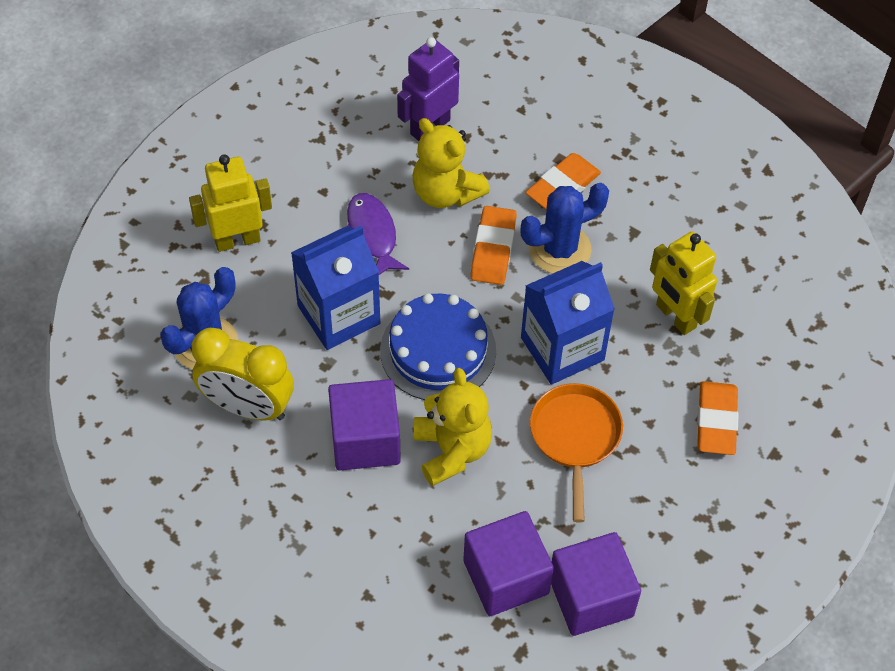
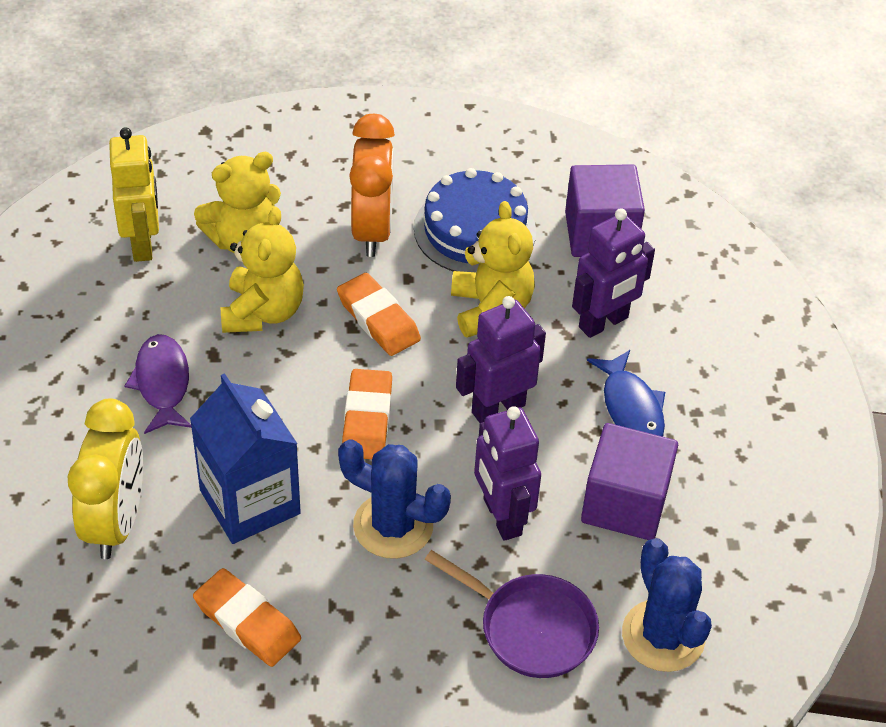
blue carton: [291,226,380,350] [521,261,615,385] = 2 -> [190,373,301,544] = 1
blue fish: none = 0 -> [587,350,665,437] = 1
orange clock: none = 0 -> [349,114,395,257] = 1
orange pan: [530,383,623,522] = 1 -> none = 0
purple cube: [328,379,401,471] [463,511,554,616] [551,532,641,636] = 3 -> [565,164,645,257] [581,423,678,540] = 2
purple pan: none = 0 -> [425,550,599,678] = 1
purple robot: [397,37,459,141] = 1 -> [456,296,546,423] [474,406,541,541] [572,208,655,338] = 3
yellow robot: [189,154,272,252] [650,231,717,335] = 2 -> [109,127,159,262] = 1
yellow teddy bear: [413,118,490,208] [414,368,492,486] = 2 -> [194,152,281,253] [221,207,304,333] [451,201,535,338] = 3

